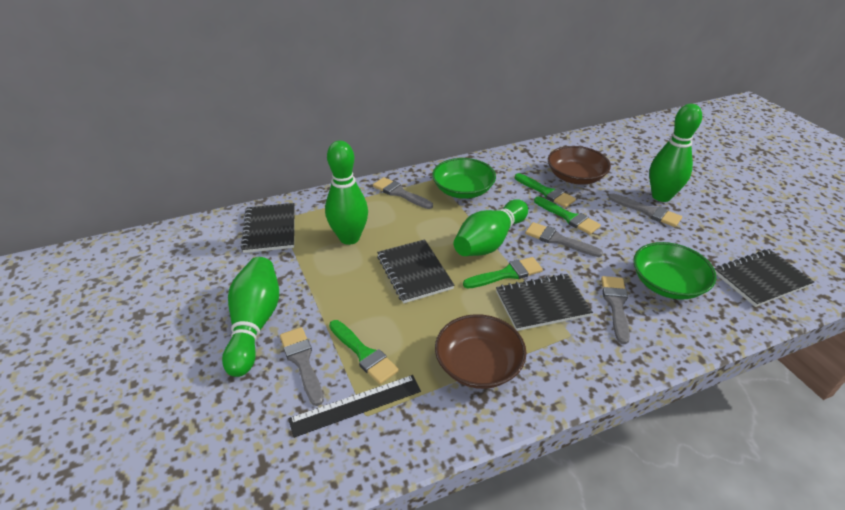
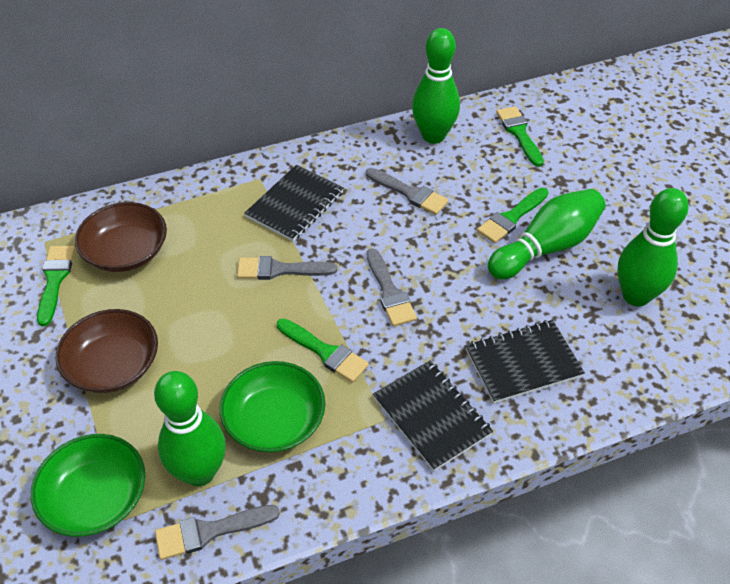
black notebook: [240,203,295,253] [377,239,454,303] [496,274,593,331] [714,249,814,307] = 4 -> [245,165,344,241] [373,360,493,471] [465,320,585,403] = 3
black ruler: [288,375,421,438] = 1 -> none = 0
grey brush: [280,327,324,406] [373,177,433,209] [525,222,603,257] [601,276,630,344] [608,193,682,227] = 5 -> [155,505,280,560] [237,256,337,280] [366,168,449,215] [366,248,417,326] = 4

